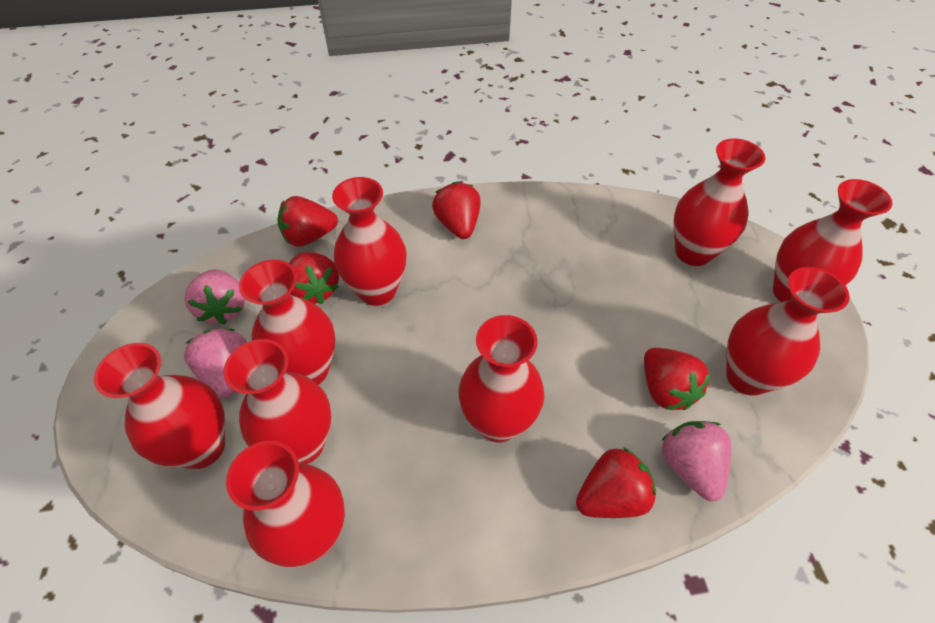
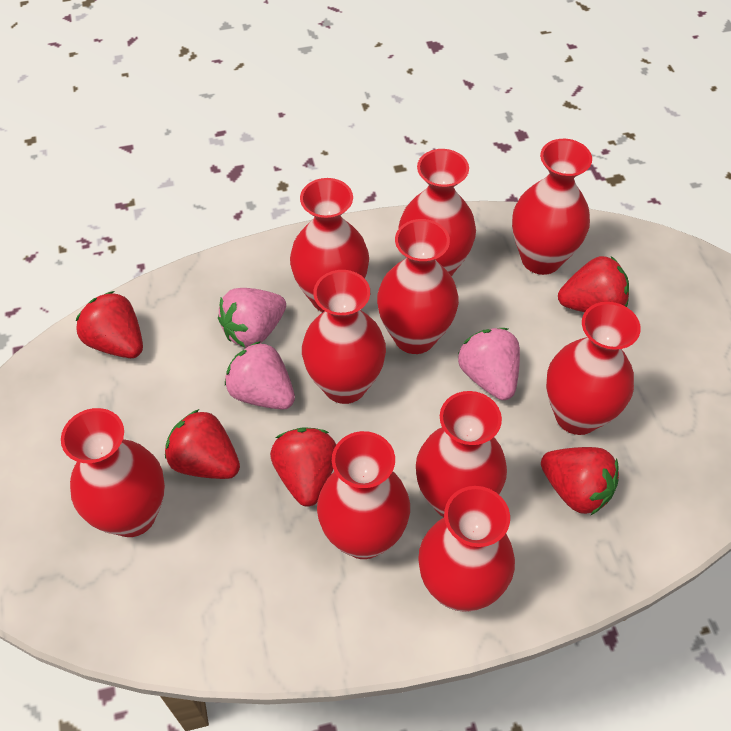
red vase: [94,343,226,469] [224,339,332,464] [226,441,345,567] [239,260,336,385] [332,177,407,306] [459,315,545,443] [674,139,765,266] [726,267,850,396] [773,179,892,302] = 9 -> [61,408,165,537] [290,178,369,312] [302,270,386,404] [317,431,410,559] [377,219,459,354] [398,149,476,277] [416,391,507,517] [418,486,515,612] [512,139,592,275] [546,302,641,435] = 10

